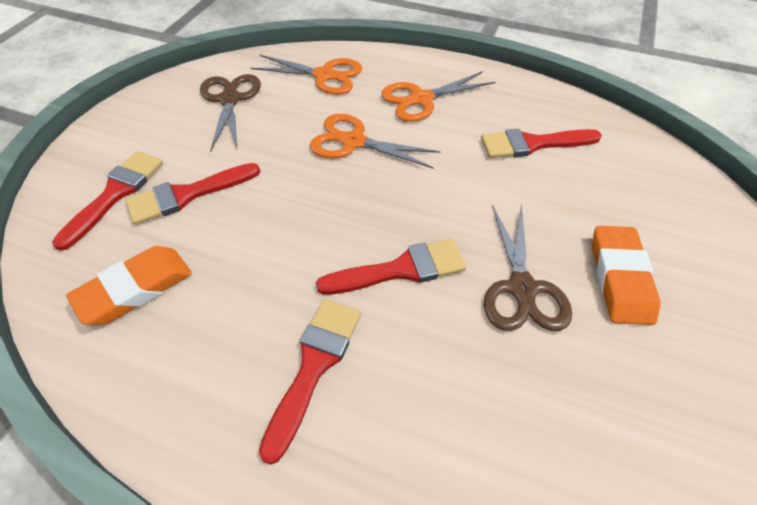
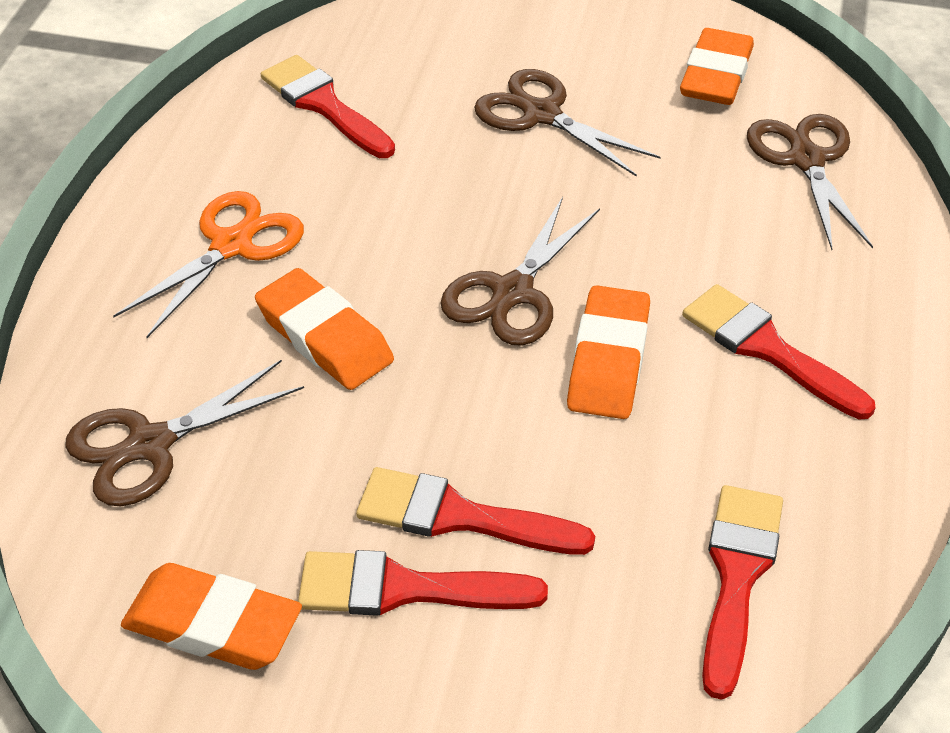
brown scissors: [200,74,261,152] [484,204,572,331] = 2 -> [65,359,304,506] [440,197,600,346] [474,69,661,177] [747,114,873,250] = 4
orange eraser: [66,246,192,325] [592,226,660,325] = 2 -> [121,563,302,670] [255,268,394,390] [567,285,650,419] [680,28,754,105] = 4
orange scissors: [250,54,362,95] [310,114,441,168] [381,71,496,122] = 3 -> [113,191,304,338] = 1

